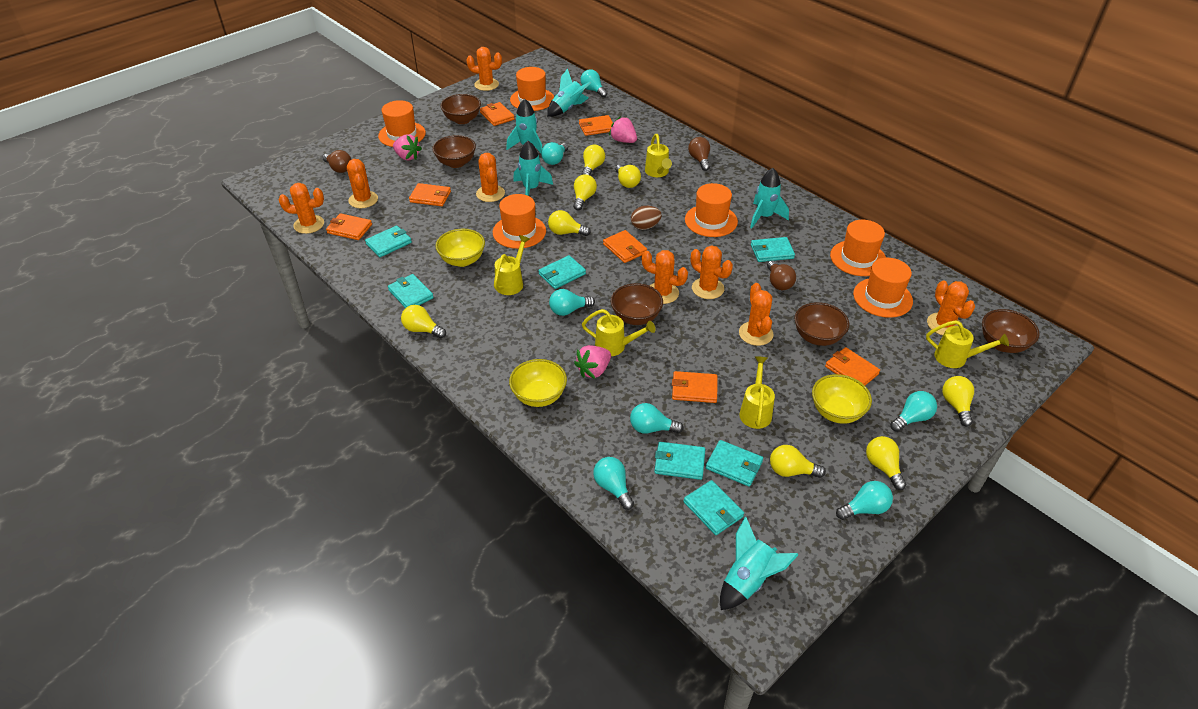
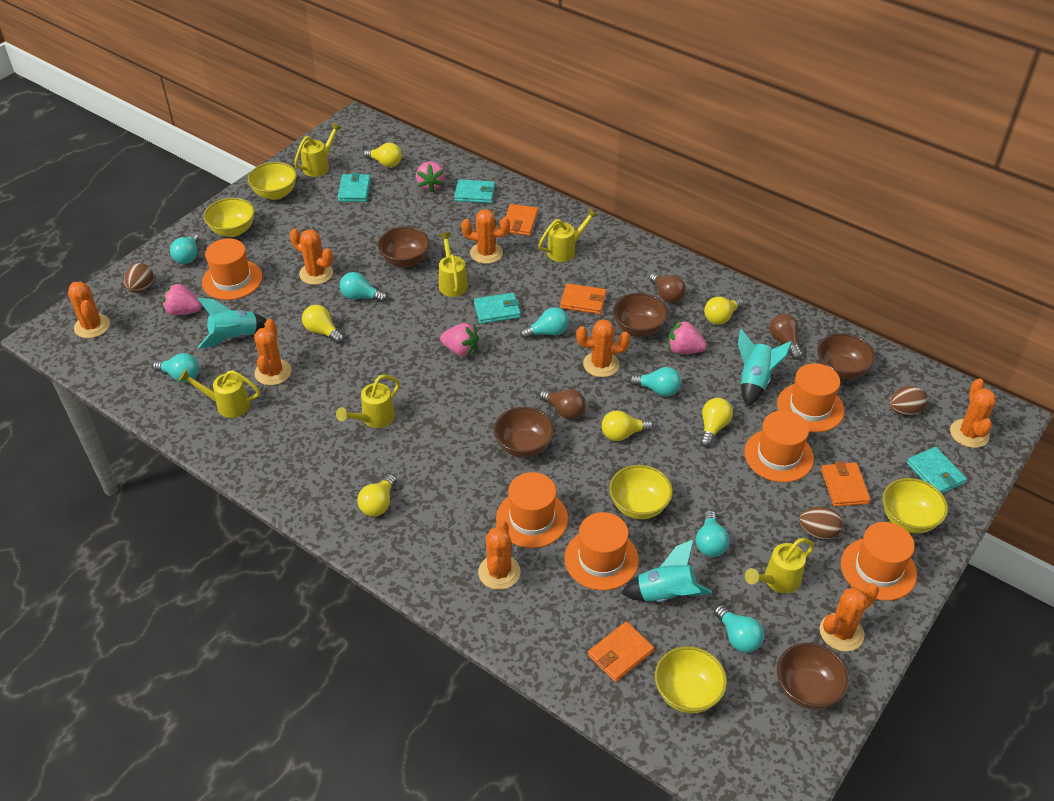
brown egg: [631,206,662,230] = 1 -> [124,263,154,293] [799,507,843,539] [889,386,927,415] = 3
orange wallet: [326,213,372,240] [409,183,451,206] [480,102,515,126] [579,115,613,136] [603,230,647,263] [672,371,717,403] [825,347,880,385] = 7 -> [506,204,538,236] [560,283,606,314] [588,621,654,682] [821,461,871,507] = 4
pink strawberry: [393,134,422,160] [574,345,611,379] [609,116,637,143] = 3 -> [163,282,202,315] [416,161,445,192] [440,323,479,357] [668,320,707,354] = 4
turquoise rocket: [506,99,542,153] [513,141,553,196] [547,68,591,117] [720,517,799,610] [750,168,789,228] = 5 -> [197,298,267,349] [621,539,712,602] [738,329,793,407] = 3
turquoise wallet: [365,226,412,257] [388,274,434,308] [538,255,586,289] [654,442,705,480] [684,480,744,535] [706,440,763,487] [751,237,795,262] = 7 -> [337,173,371,202] [454,179,495,203] [474,293,521,324] [907,447,967,493] = 4
yellow bowl: [435,229,485,267] [509,359,567,407] [812,374,872,424] = 3 -> [204,198,255,237] [248,162,297,200] [609,465,673,519] [655,646,727,713] [883,478,948,533] = 5
yellow light bulb: [401,305,446,338] [548,210,591,236] [573,174,597,210] [582,144,605,175] [615,165,641,188] [770,445,826,478] [866,436,907,490] [942,376,974,427] = 8 -> [302,305,344,344] [357,474,396,516] [364,143,402,167] [602,411,654,441] [700,398,733,447] [704,297,744,325] = 6
yellow watering can: [494,235,530,295] [582,309,656,356] [645,134,672,177] [739,356,775,429] [926,320,1009,368] = 5 -> [179,369,260,418] [294,122,342,177] [336,375,400,428] [439,232,468,297] [538,208,599,262] [745,538,815,593] = 6

